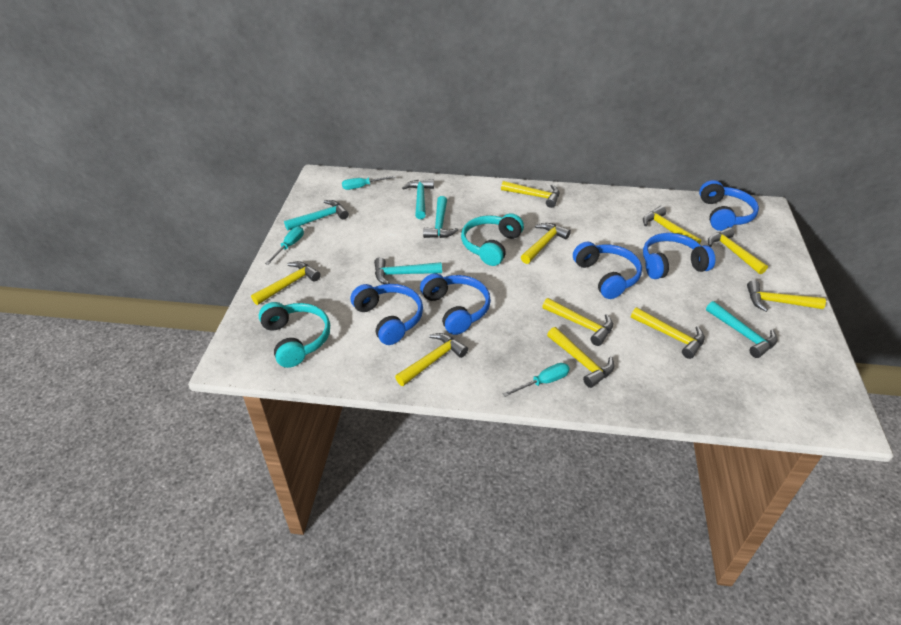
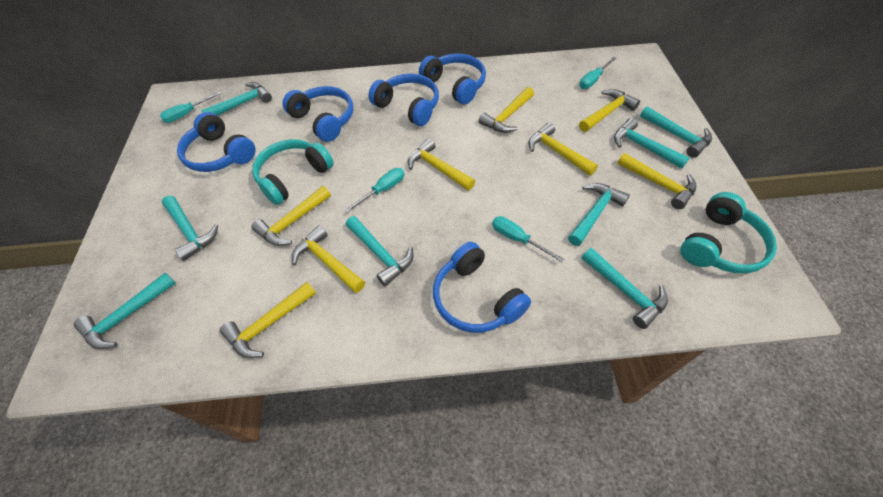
turquoise hammer: [284,200,349,230] [374,257,442,284] [402,179,434,219] [423,196,458,238] [706,301,778,358] = 5 -> [73,273,176,349] [162,196,219,261] [201,82,272,116] [346,216,413,286] [568,183,630,246] [582,248,668,329] [614,118,689,169] [640,106,712,158] = 8
turquoise screwdriver: [265,226,304,265] [342,176,396,190] [503,363,570,397] = 3 -> [160,92,222,123] [344,168,404,213] [492,216,564,262] [579,57,617,89] = 4
yellow hammer: [251,261,321,305] [395,333,468,386] [501,181,559,208] [521,223,571,264] [542,298,613,346] [547,327,614,388] [631,307,705,359] [643,206,701,244] [708,227,768,274] [747,280,826,312] = 10 -> [220,282,316,358] [251,186,331,246] [292,225,365,293] [408,138,475,191] [478,87,534,133] [528,123,598,176] [579,89,640,132] [617,153,696,209] = 8

